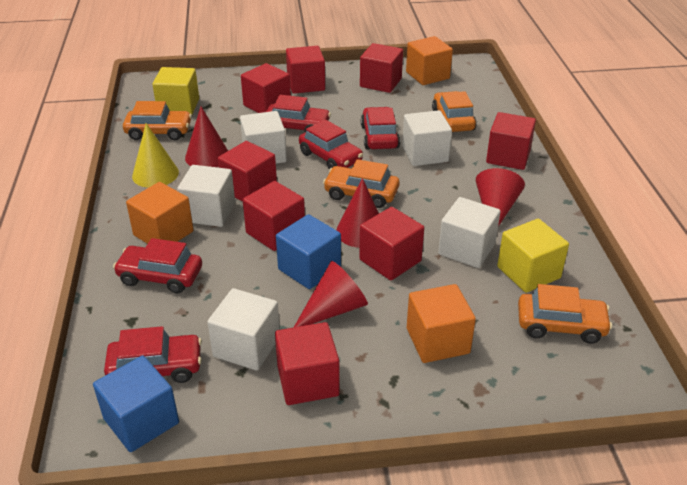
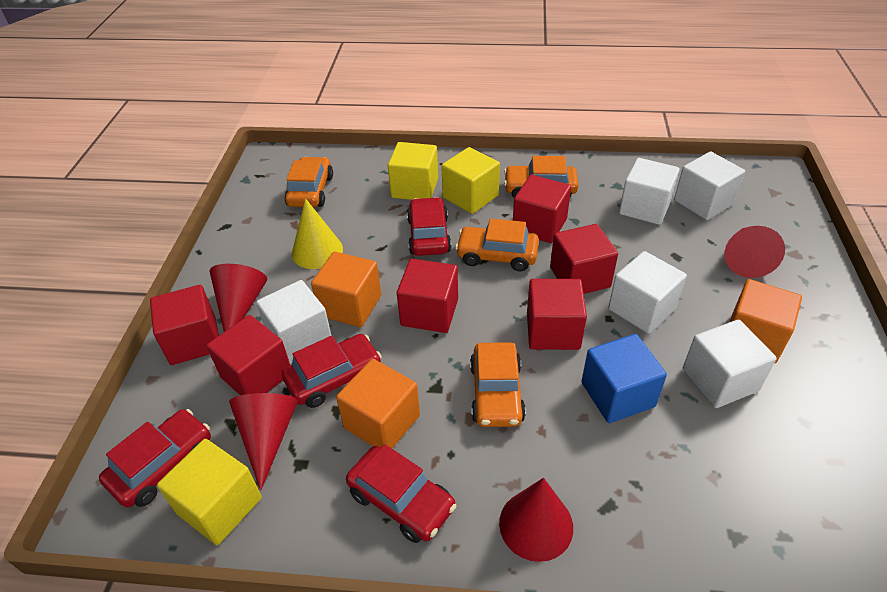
blue cube: [93,356,179,452] [276,214,341,289] = 2 -> [581,334,667,423] = 1
red car: [104,326,202,383] [113,238,202,293] [266,95,331,132] [299,119,363,170] [361,107,400,149] = 5 -> [99,409,211,507] [282,334,382,408] [346,444,456,543] [407,197,451,256] = 4
red cube: [218,141,277,202] [241,63,291,113] [243,181,305,251] [275,322,340,405] [286,46,325,94] [359,207,424,280] [360,43,403,93] [486,112,536,170] = 8 -> [150,285,219,365] [206,315,290,395] [397,259,458,333] [513,175,571,243] [527,279,587,350] [550,224,618,294] = 6
yellow cube: [152,67,199,114] [497,219,569,293] = 2 -> [157,439,262,545] [388,142,438,200] [441,147,500,214] = 3

